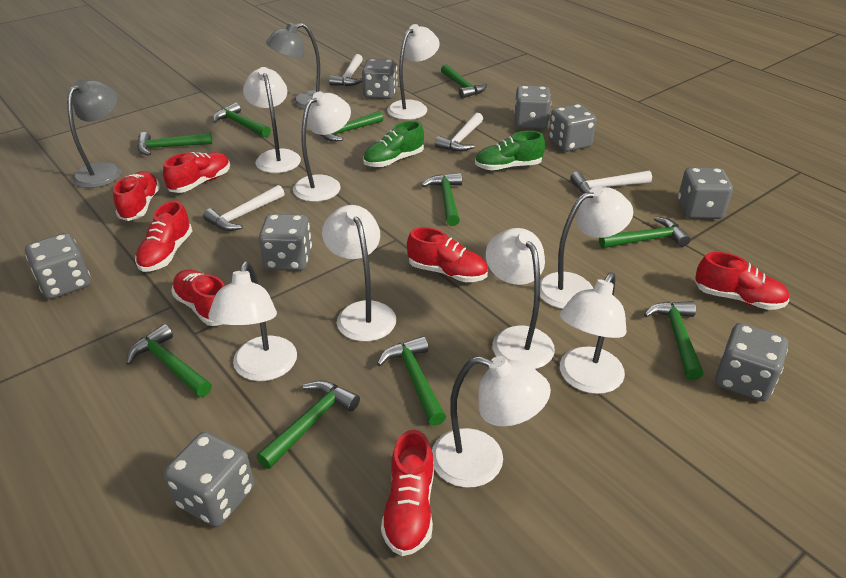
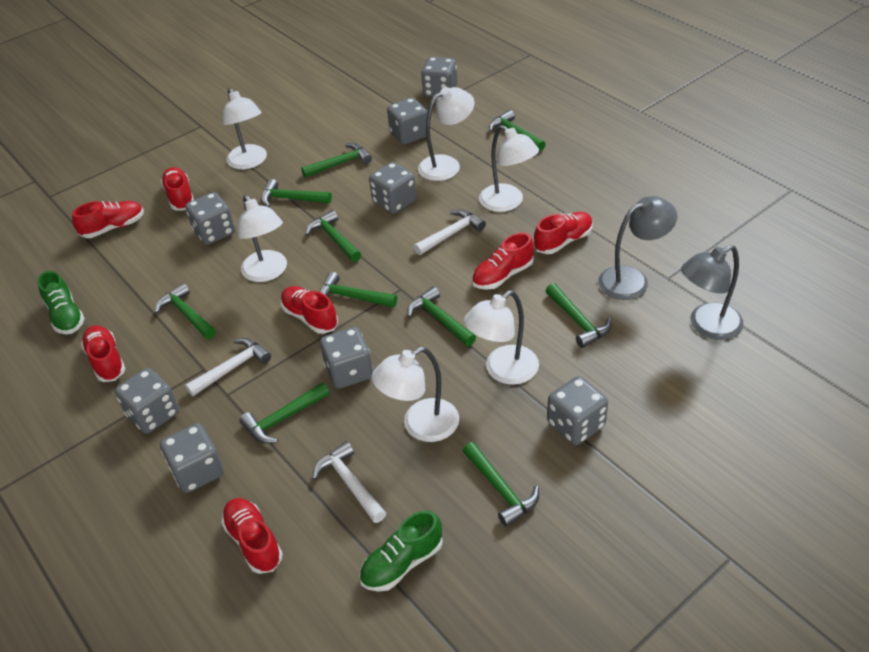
white hammer: [203,185,285,231] [329,54,363,86] [435,113,483,152] [570,171,652,194] = 4 -> [185,338,271,396] [313,441,386,523] [414,209,486,255] = 3
white lamp: [208,261,297,381] [243,67,301,173] [293,91,351,202] [322,205,396,342] [387,24,440,120] [432,356,551,488] [486,228,555,369] [540,186,633,309] [560,273,627,394] = 9 -> [223,88,267,169] [238,194,287,282] [372,347,459,442] [418,87,474,181] [464,290,539,385] [479,125,539,212] = 6

